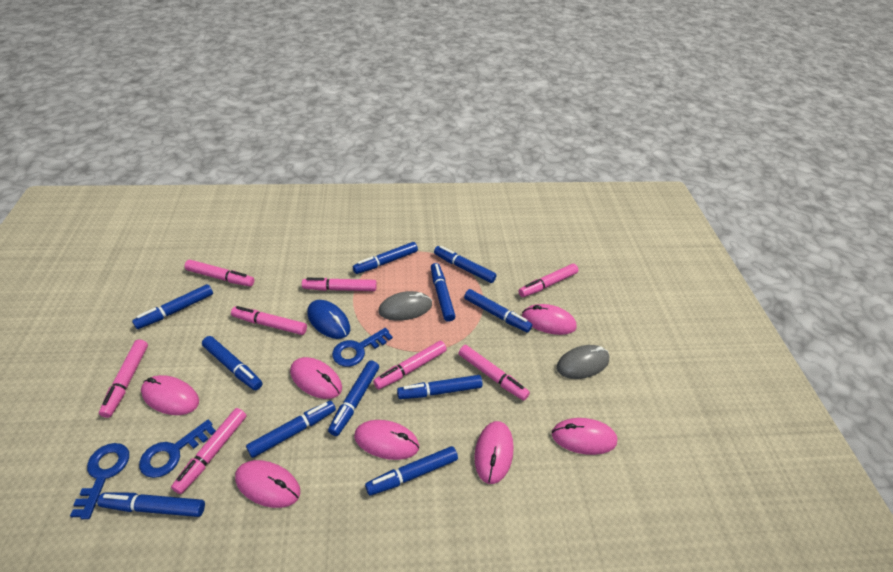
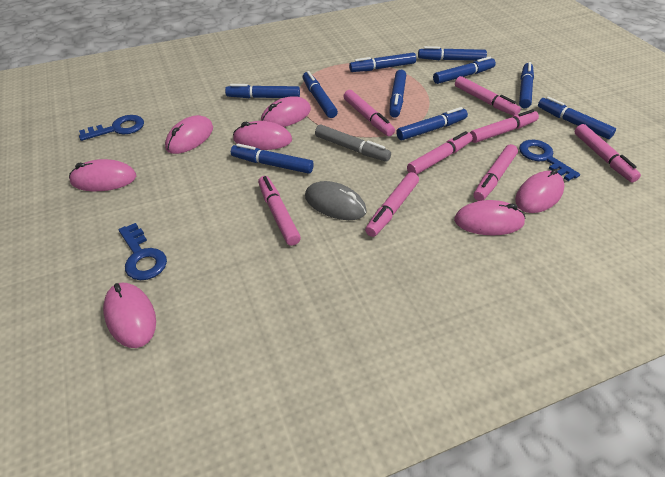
blue marker: [97,492,205,517] [132,284,213,329] [202,336,262,390] [246,401,336,458] [328,360,379,436] [353,242,418,274] [365,446,458,496] [397,375,483,399] [431,263,456,322] [434,246,497,283] [464,289,532,332] = 11 -> [225,84,300,98] [231,144,314,174] [303,71,338,118] [349,53,416,72] [390,70,406,118] [396,107,468,140] [418,46,487,61] [433,57,496,84] [519,62,534,108] [538,97,616,139] = 10
blue mouse: [307,300,350,339] = 1 -> none = 0
grey marker: none = 0 -> [315,124,391,162] = 1
grey mouse: [378,291,432,321] [556,345,609,379] = 2 -> [305,181,367,220] = 1

